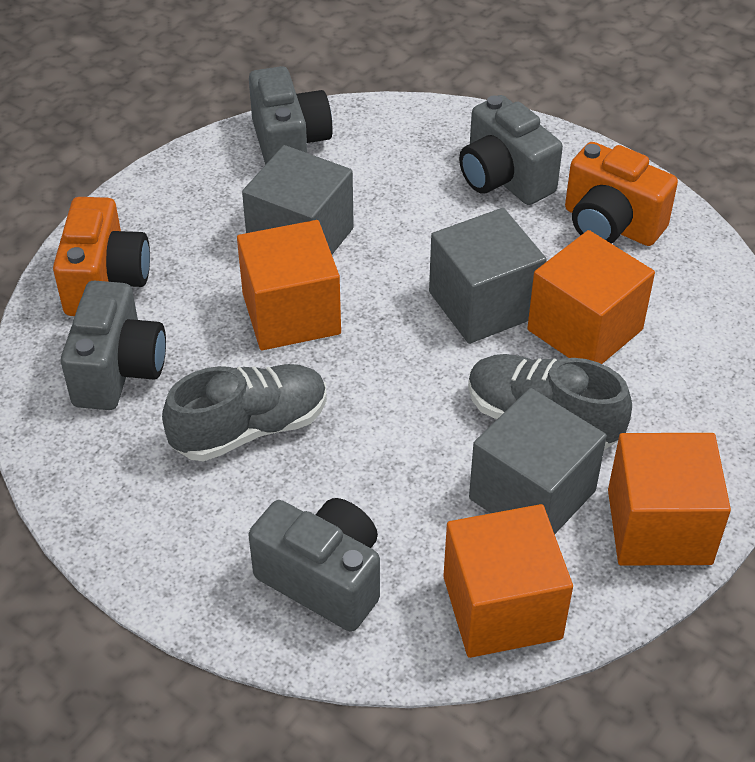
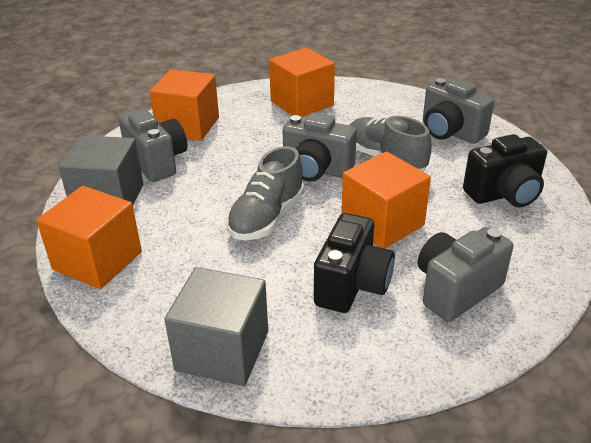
black camera: none = 0 -> [314,213,395,313] [463,134,547,208] = 2
grey cube: [242,145,354,254] [429,208,547,344] [469,388,607,534] = 3 -> [58,135,143,205] [164,267,268,386] = 2
orange camera: [53,197,150,316] [565,142,678,246] = 2 -> none = 0

